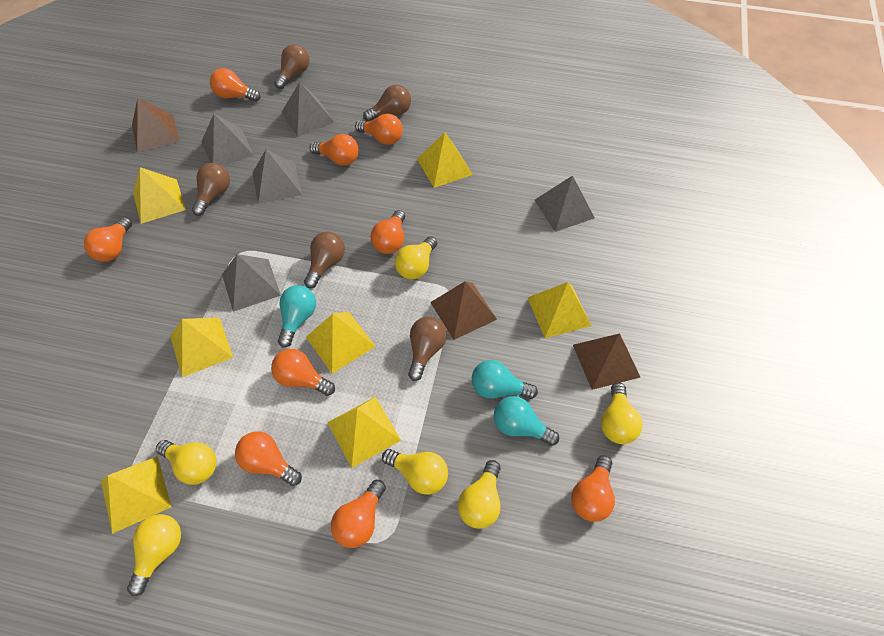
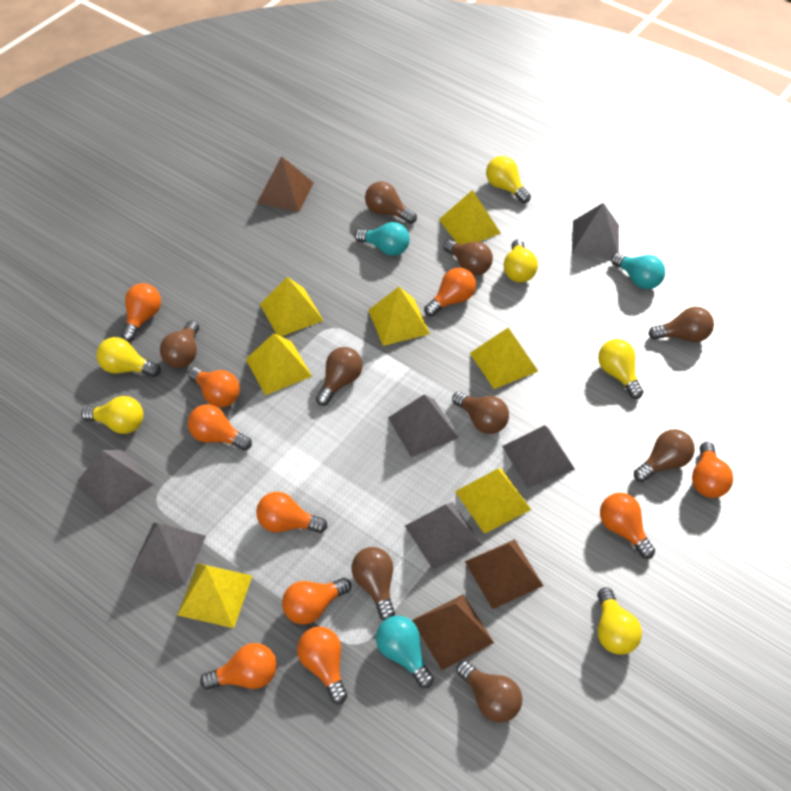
brown light bulb: [192,163,230,216] [274,44,309,89] [304,231,345,288] [363,85,411,121] [408,317,447,381] = 5 -> [160,321,199,368] [316,347,363,406] [351,547,395,620] [365,181,417,224] [444,240,493,276] [452,392,509,434] [456,661,522,722] [634,429,695,482] [648,307,714,342] = 9
grey pyramid: [201,114,254,166] [222,254,281,312] [252,149,302,204] [281,82,335,137] [535,175,595,232] = 5 -> [77,450,154,516] [131,523,206,586] [388,394,458,457] [405,502,482,570] [502,425,575,488] [572,203,619,257] = 6
orange light bulb: [84,217,132,262] [210,68,260,102] [235,431,302,486] [271,349,335,396] [310,134,359,166] [331,480,386,548] [355,113,403,145] [371,210,405,254] [571,455,615,522] = 9 -> [121,283,161,342] [188,367,240,407] [188,404,252,451] [200,643,277,690] [256,492,327,533] [282,578,352,624] [297,627,347,704] [424,268,476,317] [600,493,655,559] [692,442,733,498] = 10

